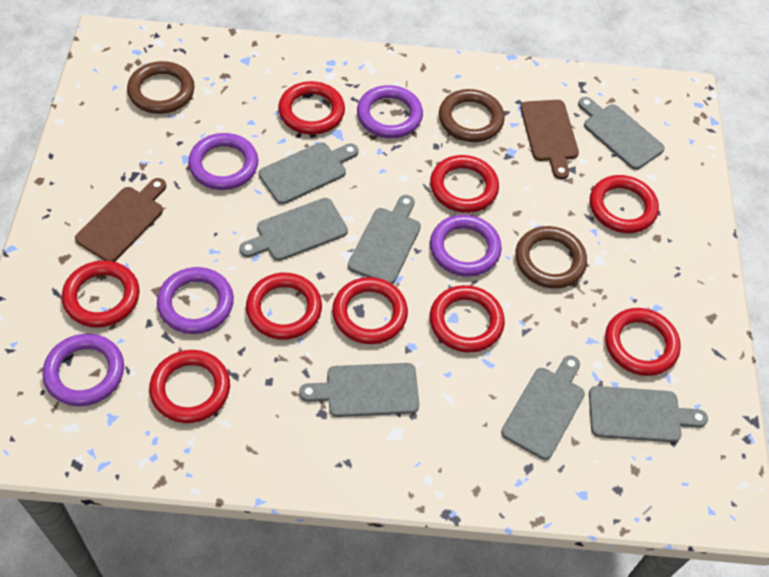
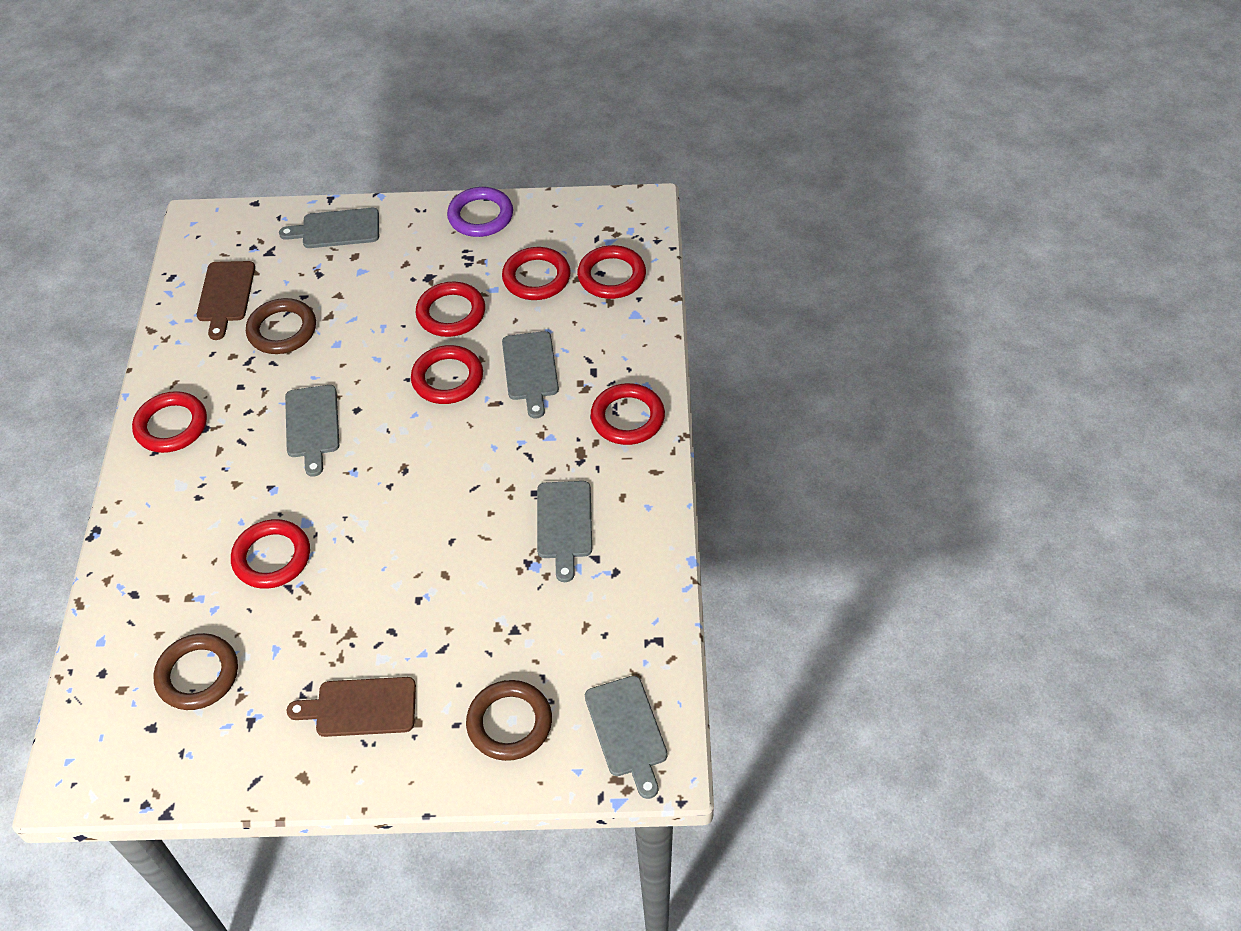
grey cutting board: [239,198,348,261] [258,142,358,204] [299,363,419,417] [348,195,421,284] [501,355,585,460] [578,97,665,170] [589,386,708,442] = 7 -> [279,208,379,248] [285,385,339,477] [502,331,559,418] [537,481,592,582] [585,676,668,799] = 5
purple ring: [42,334,124,406] [157,267,234,334] [188,133,258,190] [357,85,423,138] [430,215,502,277] = 5 -> [447,187,513,237] = 1
red ring: [62,260,140,328] [149,350,230,423] [246,273,322,340] [278,81,345,135] [332,277,408,344] [430,155,499,213] [430,285,505,353] [590,175,659,233] [605,308,681,376] = 9 -> [132,391,207,453] [231,519,310,589] [411,345,483,404] [416,282,485,337] [502,247,571,300] [577,245,646,299] [591,383,665,445] = 7

